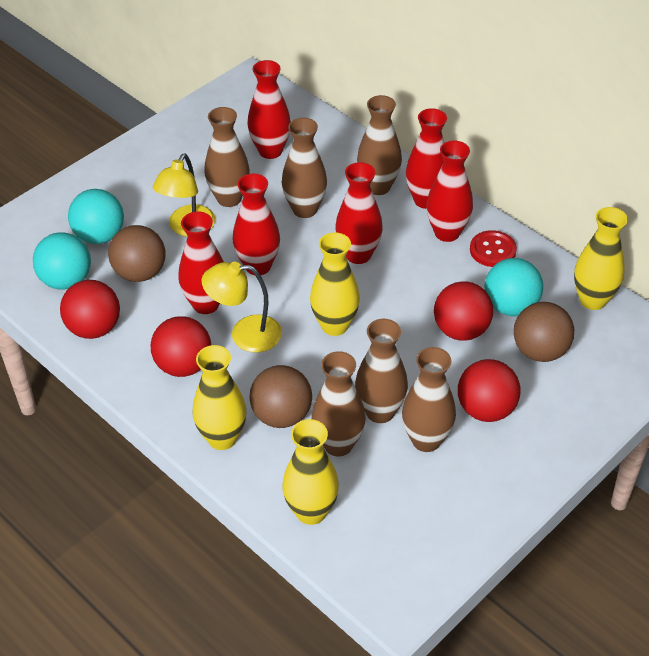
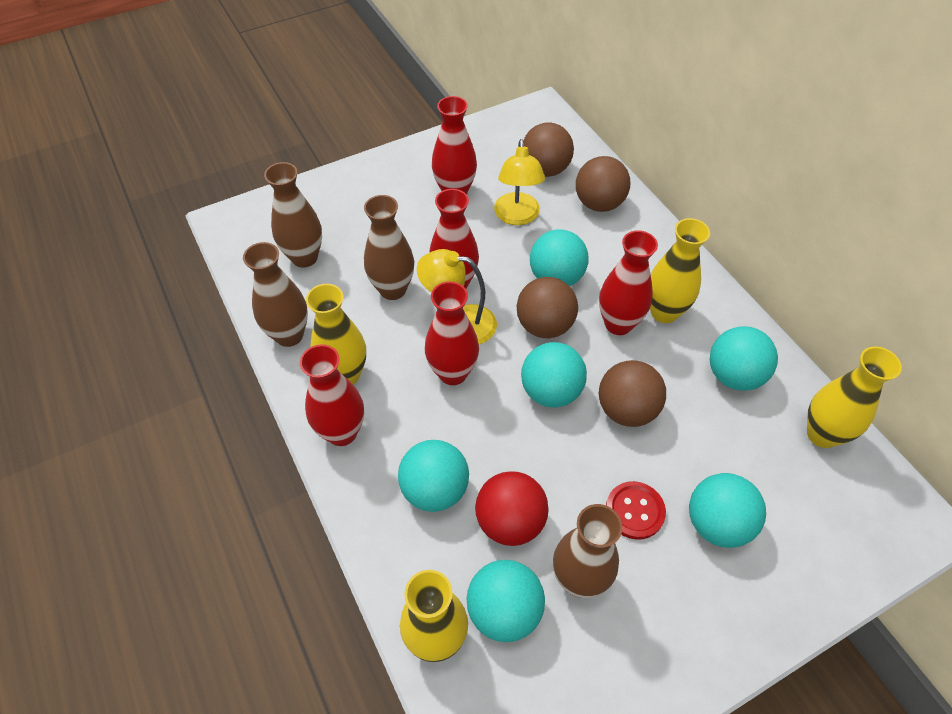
brown ball: [108,225,165,282] [249,365,312,428] [514,302,574,362] = 3 -> [516,277,578,338] [523,123,574,177] [576,156,630,212] [599,360,666,427] = 4
brown vase: [204,107,250,207] [282,118,327,218] [311,351,366,457] [355,319,408,423] [357,95,402,195] [402,347,456,452] = 6 -> [243,242,308,347] [264,162,322,268] [364,195,414,300] [553,504,622,598] = 4
red ball: [60,280,120,339] [151,316,211,377] [434,281,493,341] [458,359,520,422] = 4 -> [475,471,549,546] = 1
red vase: [178,211,224,314] [233,174,280,275] [247,60,291,159] [335,162,383,264] [406,108,447,209] [427,141,473,242] = 6 -> [300,344,364,446] [425,282,479,385] [429,189,479,289] [432,96,477,194] [599,230,658,335] = 5
turquoise ball: [33,232,91,290] [68,189,124,244] [484,258,543,316] = 3 -> [398,440,469,512] [466,560,545,642] [521,342,587,407] [530,229,588,286] [689,473,766,548] [710,326,778,391] = 6

